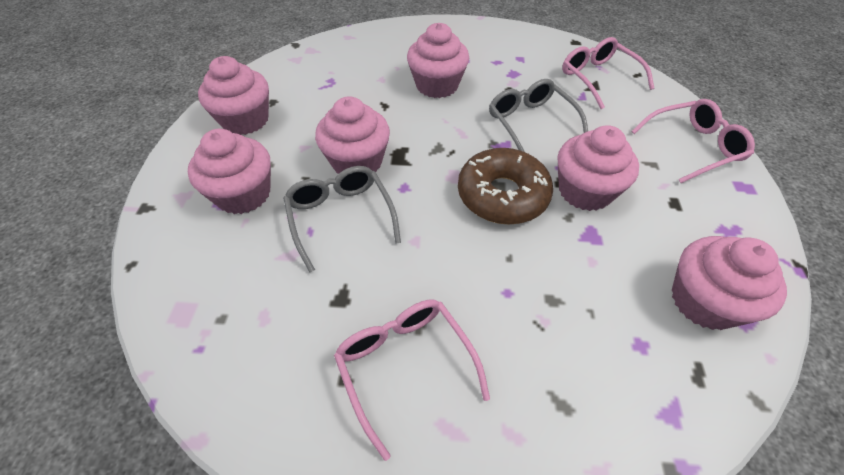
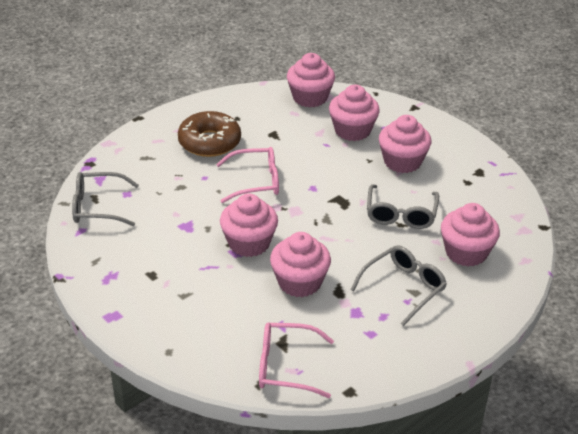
grey glasses: [283,166,401,273] [489,79,588,152] = 2 -> [72,172,139,226] [351,245,447,326] [367,184,439,229] = 3
pink glasses: [334,300,490,461] [562,37,654,109] [631,99,755,183] = 3 -> [216,147,279,203] [259,322,334,398] = 2

